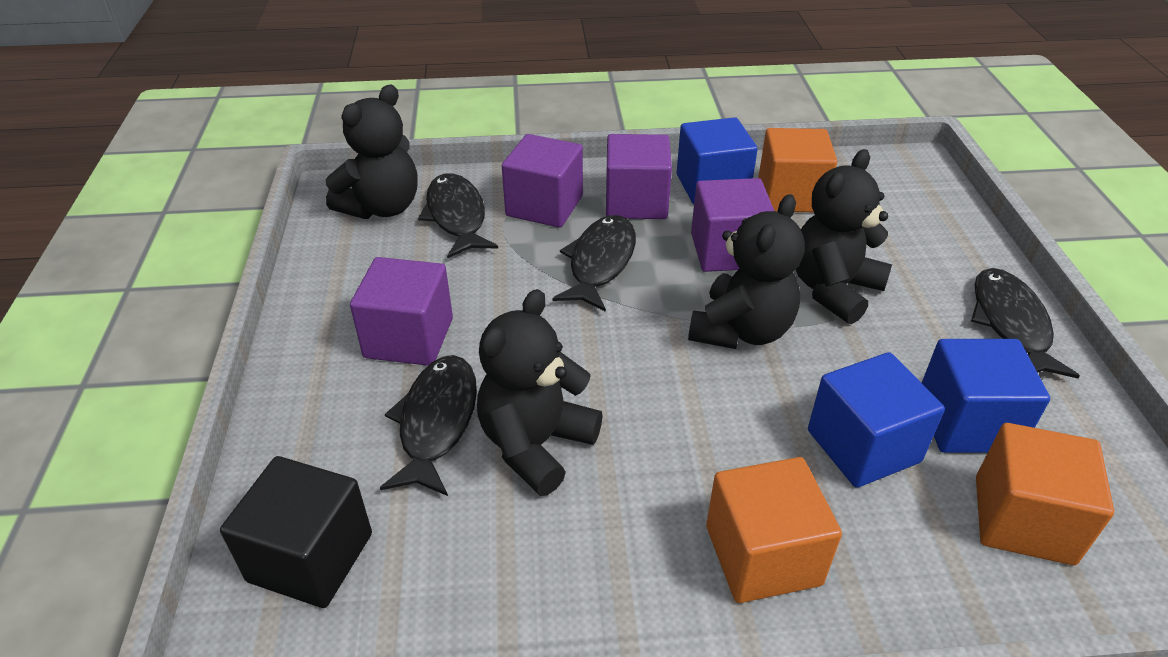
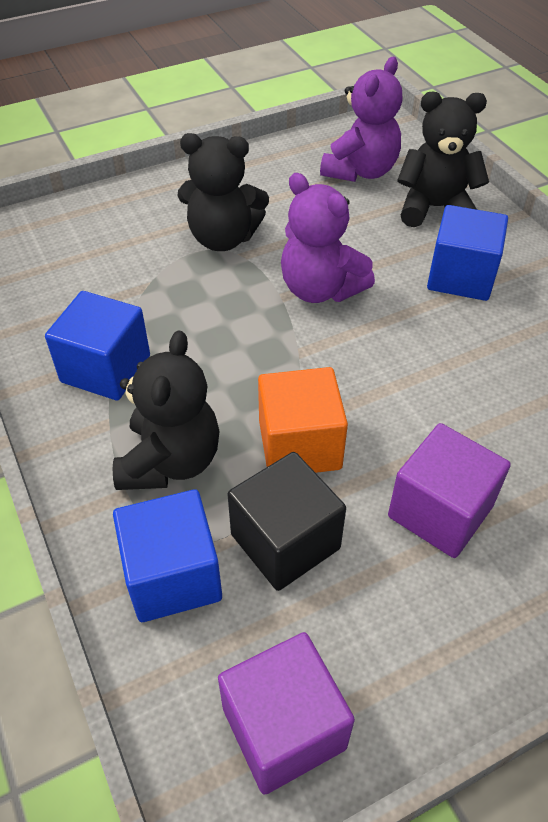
black fish: [380,355,477,496] [418,173,498,258] [553,215,636,312] [971,268,1080,378] = 4 -> none = 0
black teddy bear: [325,84,417,219] [477,289,603,496] [688,194,805,349] [796,149,892,324] = 4 -> [113,330,219,490] [178,133,269,251] [397,92,489,227] = 3
orange cube: [706,457,842,603] [758,128,837,212] [976,423,1114,565] = 3 -> [258,367,348,473] = 1
purple cube: [350,257,453,366] [502,134,583,228] [606,134,672,219] [691,178,774,272] = 4 -> [218,632,355,795] [388,423,511,558] = 2
purple teddy bear: none = 0 -> [281,173,375,303] [320,56,402,182] = 2

